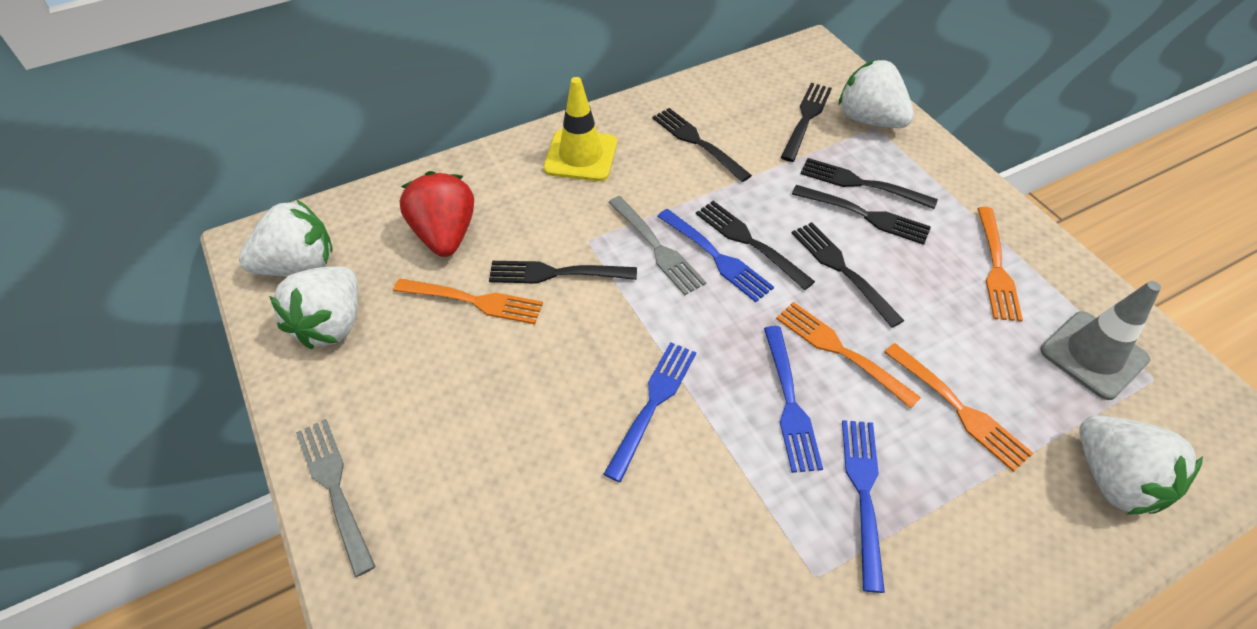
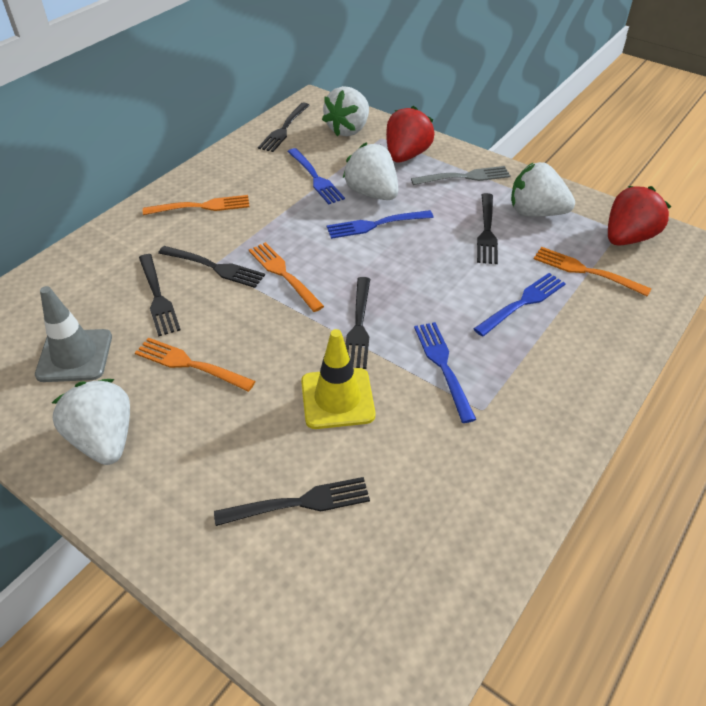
black fork: [489,261,637,284] [652,108,752,182] [696,201,815,290] [781,83,832,162] [792,185,931,245] [792,222,904,328] [800,158,938,209] = 7 -> [139,254,180,336] [158,246,265,288] [214,477,370,526] [258,103,310,152] [346,277,370,369] [477,193,498,264] = 6
grey fork: [296,419,376,577] [608,196,706,295] = 2 -> [411,166,511,185] = 1
red strawberry: [400,171,474,257] = 1 -> [386,106,434,163] [608,186,671,246] = 2

